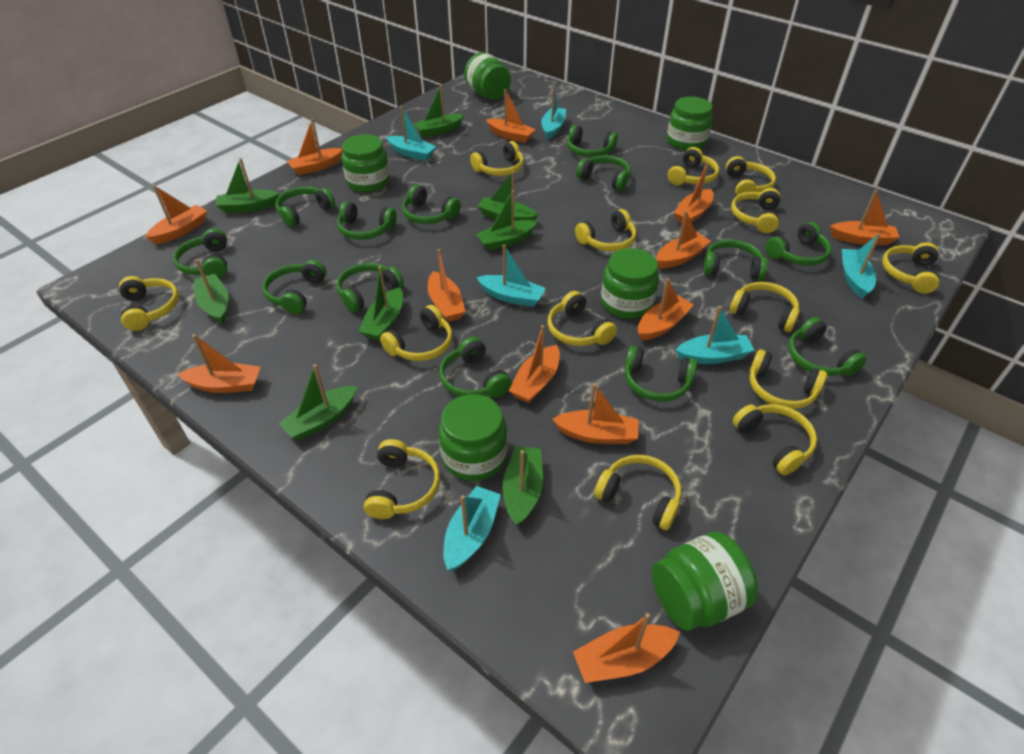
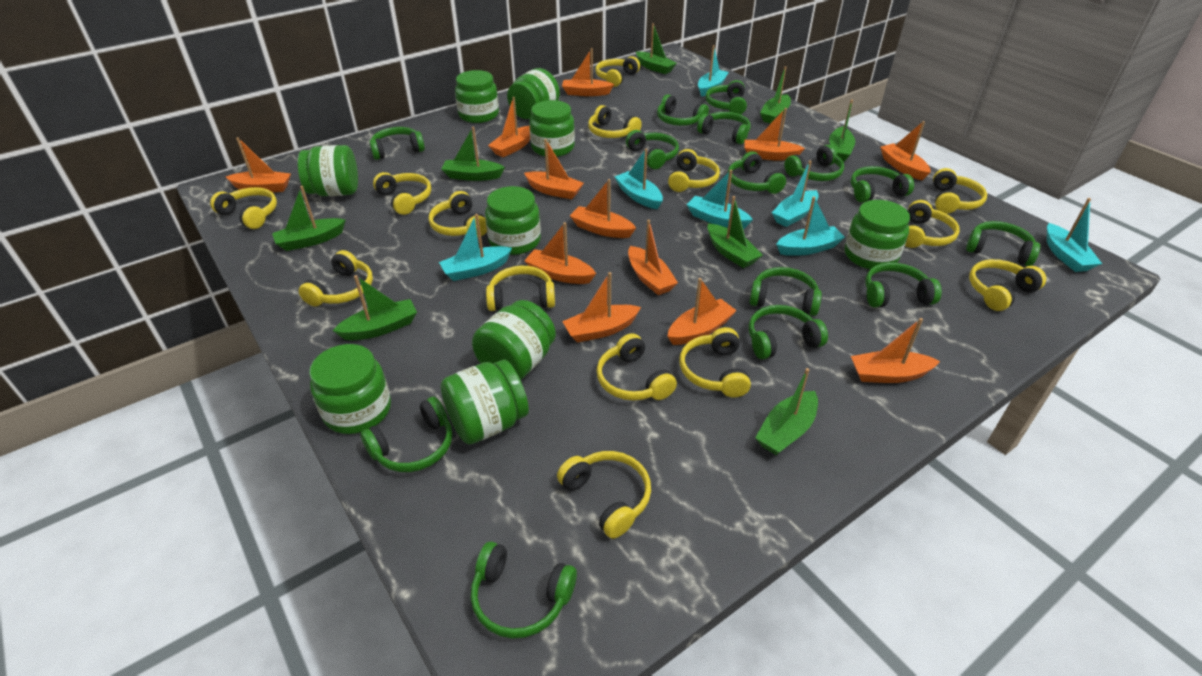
green headphones: [173,228,227,278] [262,260,326,314] [275,186,335,227] [336,263,404,313] [337,201,397,240] [402,185,461,224] [439,337,512,398] [567,125,618,157] [576,155,631,191] [625,345,697,402] [703,239,768,280] [766,222,831,266] [788,317,866,376] = 13 -> [360,397,452,472] [369,127,425,160] [471,541,577,639] [626,130,679,169] [657,94,709,126] [697,112,750,144] [705,80,747,114] [728,151,786,194] [749,267,822,316] [749,305,828,359] [784,145,844,181] [851,166,914,203] [865,262,942,307] [966,221,1040,266] = 14
green jar: [341,134,390,193] [438,394,507,481] [464,52,511,100] [601,248,659,319] [652,532,758,631] [667,97,713,150] = 6 -> [298,145,358,196] [309,344,391,434] [441,359,529,445] [455,70,499,123] [472,300,556,380] [485,186,541,255] [507,68,560,119] [529,100,575,157] [845,200,910,269] = 9
turquoise boat: [387,106,436,161] [443,486,501,571] [476,245,546,307] [541,86,566,139] [676,306,754,364] [842,233,881,299] = 6 -> [439,214,512,281] [614,149,663,209] [686,170,753,229] [698,45,729,96] [772,160,819,227] [776,196,845,256] [1047,198,1102,272] = 7

